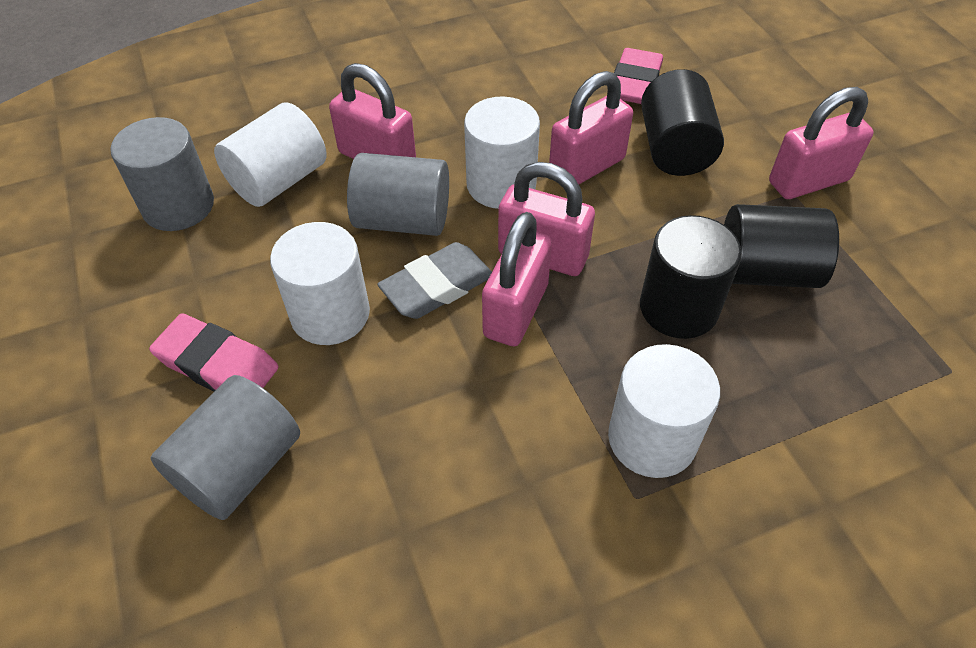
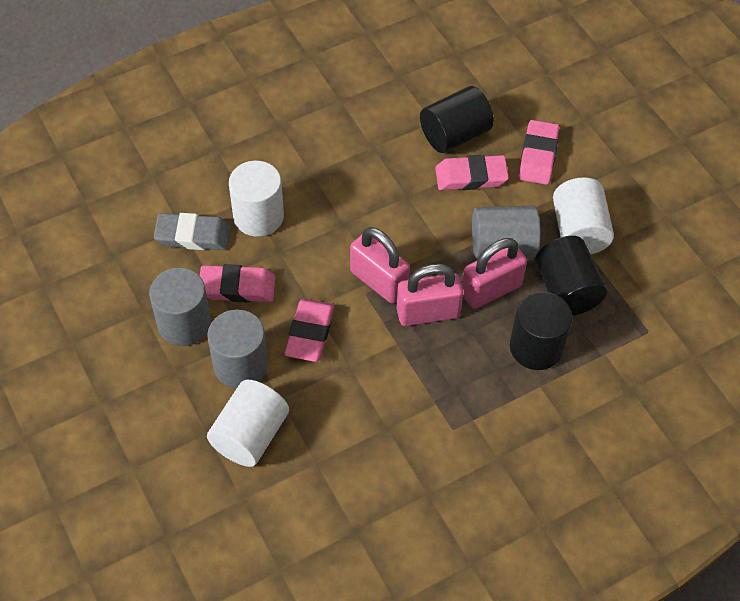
pink eraser: [149,313,279,392] [614,48,663,104] = 2 -> [200,264,276,303] [285,299,334,362] [435,155,509,190] [519,120,559,185] = 4
pink padlock: [329,63,416,159] [482,212,552,346] [498,162,595,276] [549,71,633,184] [769,87,874,199] = 5 -> [350,227,410,303] [397,264,464,326] [462,238,527,309] = 3
white cylinder: [214,103,327,207] [270,222,370,345] [464,96,540,209] [608,344,720,478] = 4 -> [207,380,289,467] [229,161,284,237] [553,177,614,254] = 3

